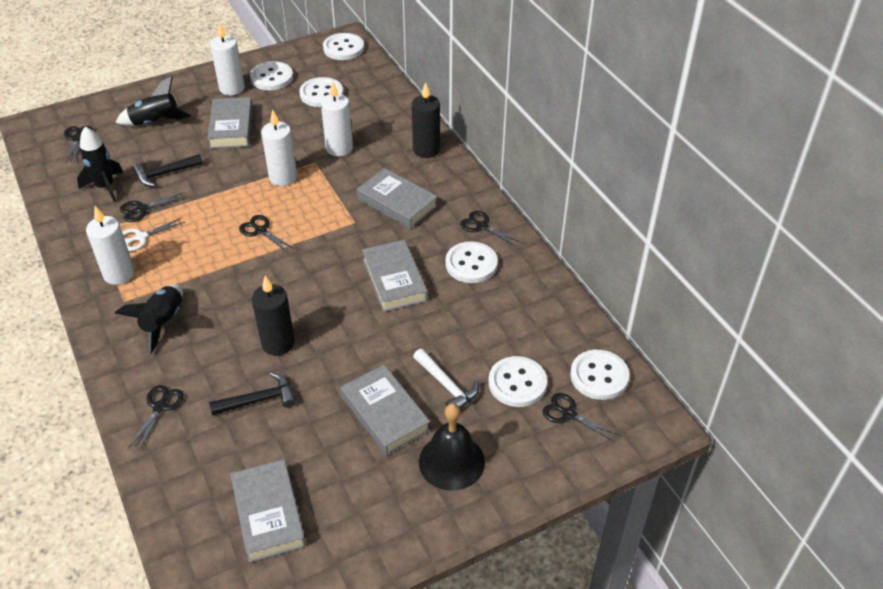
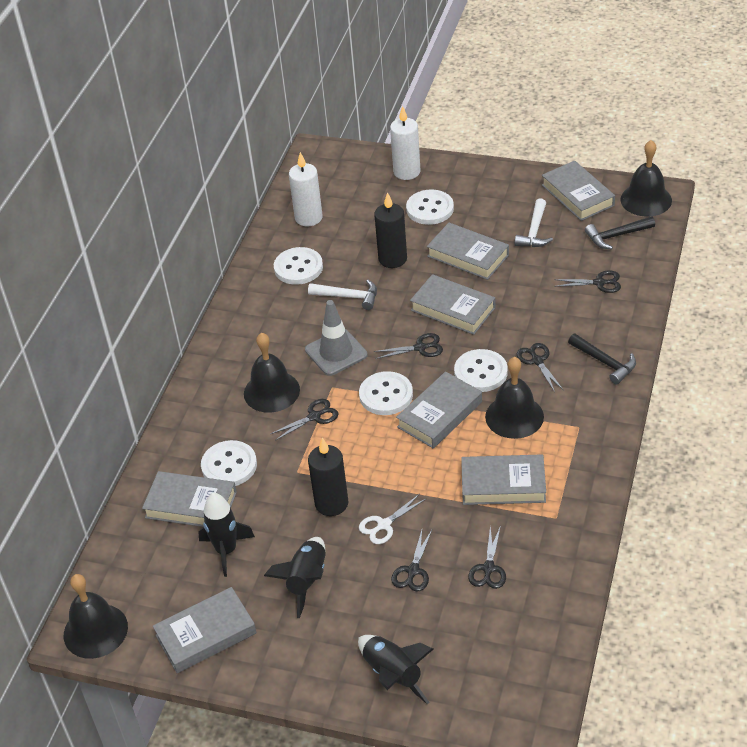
black bell: [419,403,485,491] = 1 -> [64,574,128,659] [244,333,300,413] [485,357,544,439] [620,140,672,217] = 4
grey book: [207,97,253,149] [230,459,306,563] [341,365,430,456] [357,168,438,229] [362,240,428,312] = 5 -> [142,471,237,527] [153,587,257,673] [396,371,482,449] [410,274,495,335] [427,223,509,280] [461,454,546,505] [542,160,615,221] = 7
grey traffic cone: none = 0 -> [305,300,368,376] = 1
white button: [250,61,293,90] [299,77,343,107] [323,33,364,60] [445,241,498,283] [488,356,547,407] [570,350,629,400] = 6 -> [201,440,257,486] [274,247,323,285] [359,371,413,415] [406,189,454,225] [454,349,508,392] = 5
white candle: [86,206,135,285] [210,22,245,95] [261,109,297,186] [321,81,353,156] = 4 -> [289,152,323,227] [390,106,420,180] = 2
white hammer: [413,349,479,409] = 1 -> [308,280,377,310] [515,198,553,247] = 2

